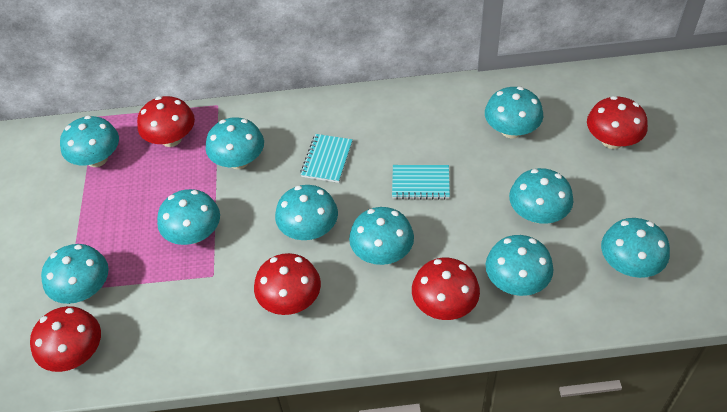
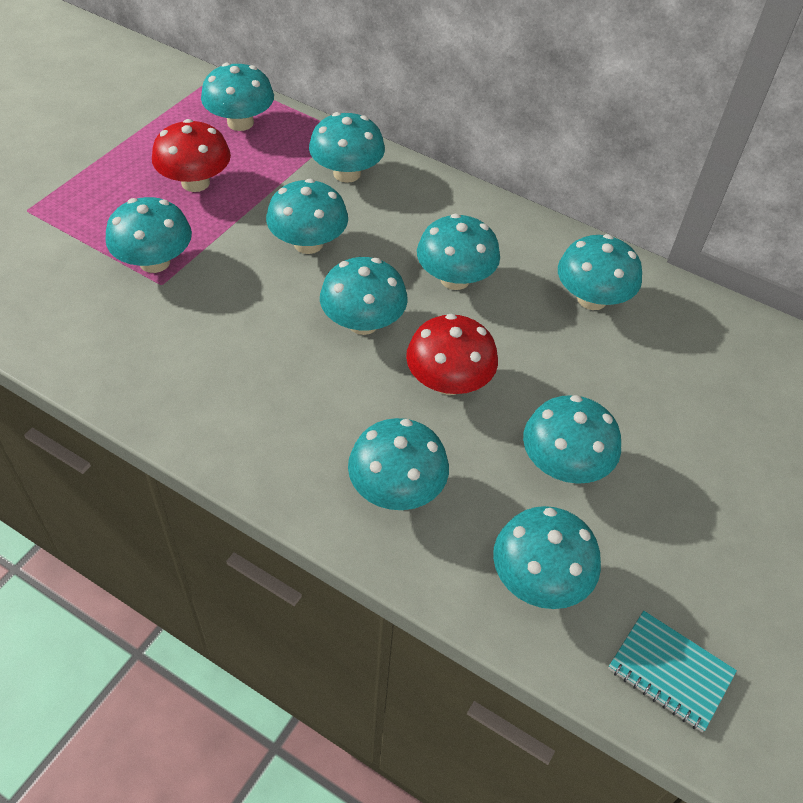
red mushroom: [30,306,101,372] [137,96,195,147] [254,253,321,315] [412,258,480,320] [587,96,648,149] = 5 -> [152,119,231,192] [406,314,498,395] = 2
turquoise notebook: [300,134,353,183] [392,165,450,200] = 2 -> [608,611,737,732] = 1

